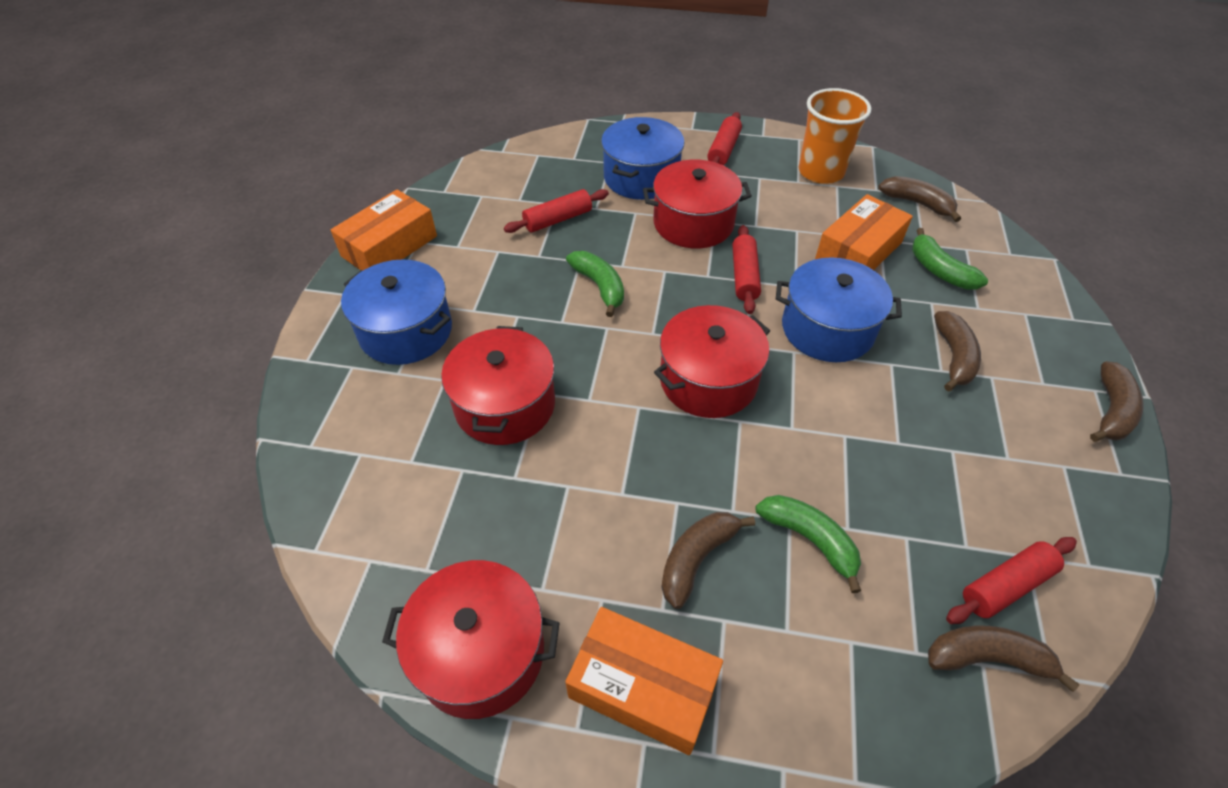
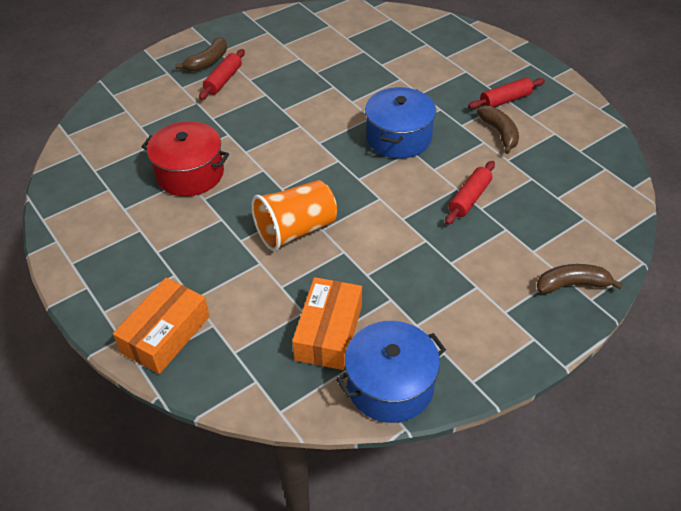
blue pot: [341,259,452,365] [601,117,685,200] [776,257,902,362] = 3 -> [336,321,446,423] [365,87,436,159] = 2
brown banana: [661,512,755,609] [878,176,961,222] [928,626,1080,692] [934,311,981,392] [1090,361,1144,442] = 5 -> [175,37,227,72] [477,106,519,154] [537,264,623,294] = 3
green banana: [566,251,624,317] [756,495,861,593] [912,228,988,290] = 3 -> none = 0
orange box: [331,190,437,270] [565,607,723,755] [815,194,913,270] = 3 -> [113,278,210,374] [292,277,362,370] = 2
red pot: [382,560,560,719] [441,326,555,445] [643,160,752,248] [654,305,770,418] = 4 -> [142,121,229,196] = 1
red rolling pin: [504,189,609,233] [707,112,742,165] [732,225,761,314] [946,537,1077,624] = 4 -> [199,49,245,100] [445,161,495,225] [468,78,545,109] = 3

